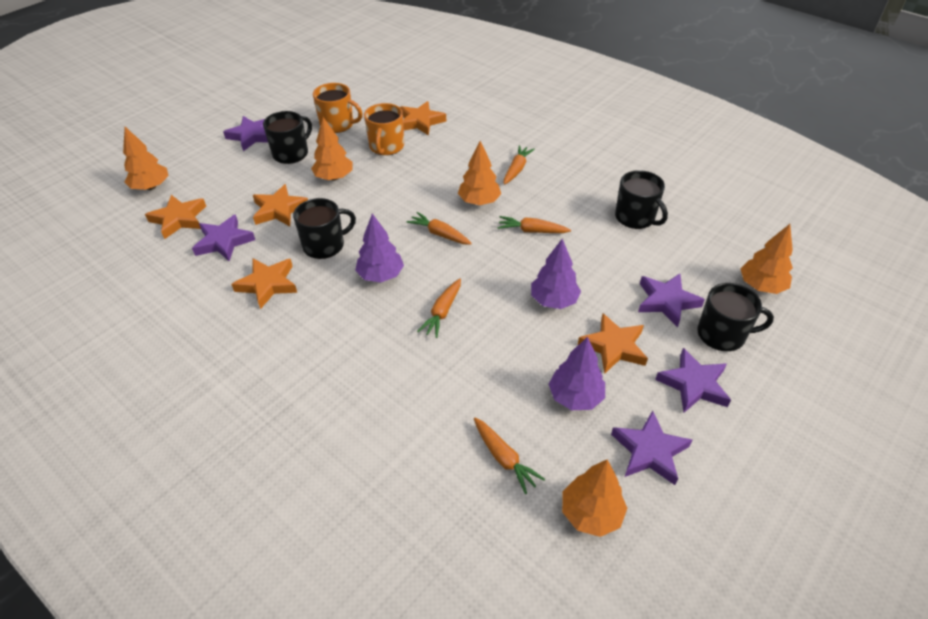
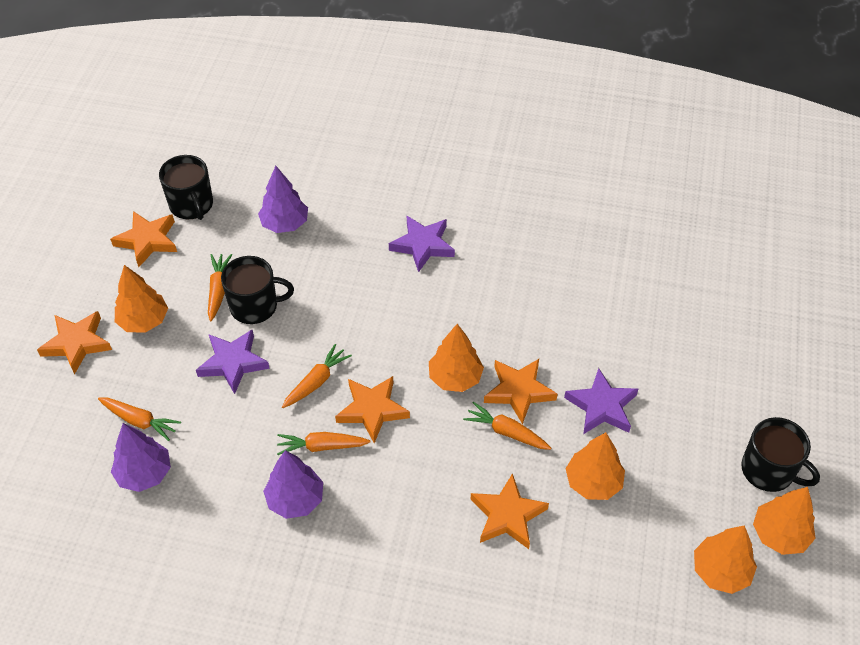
black mug: [263,111,312,164] [293,198,356,259] [615,170,668,229] [697,283,774,351] = 4 -> [159,155,213,220] [221,256,294,324] [741,417,820,492] = 3
orange mug: [313,83,363,133] [364,103,404,155] = 2 -> none = 0
purple star: [192,214,255,261] [223,116,268,151] [611,410,692,485] [638,274,705,328] [655,348,731,412] = 5 -> [196,329,270,394] [389,216,455,272] [564,368,638,434] = 3

